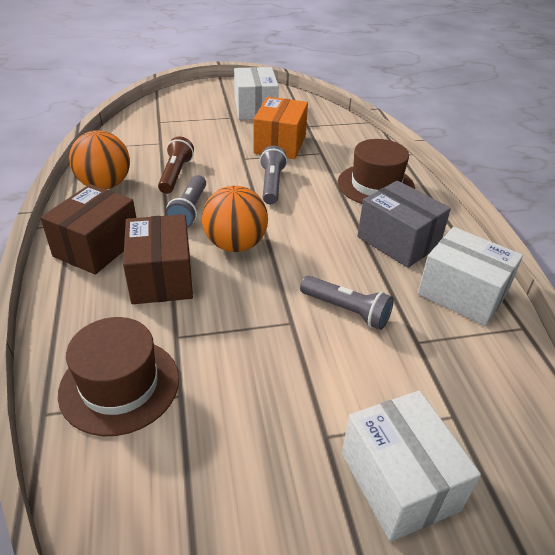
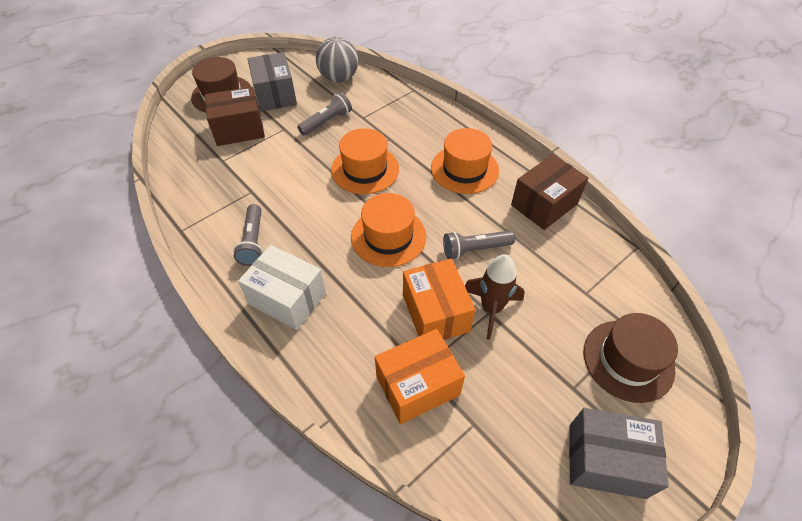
brown flashlight: [158,137,194,194] = 1 -> none = 0
brown rocket: none = 0 -> [465,254,525,340] = 1
grey ball: none = 0 -> [316,37,359,82] = 1
grey box: [357,180,451,268] = 1 -> [247,52,297,111] [569,408,669,499] = 2
orange ball: [69,130,130,189] [202,186,268,252] = 2 -> none = 0
orange box: [253,97,308,159] = 1 -> [375,329,465,424] [403,259,476,340] = 2
orange hat: none = 0 -> [331,128,399,194] [351,193,426,267] [431,128,499,194] = 3
white box: [234,67,279,120] [342,390,481,542] [418,227,523,326] = 3 -> [238,245,326,330] = 1

